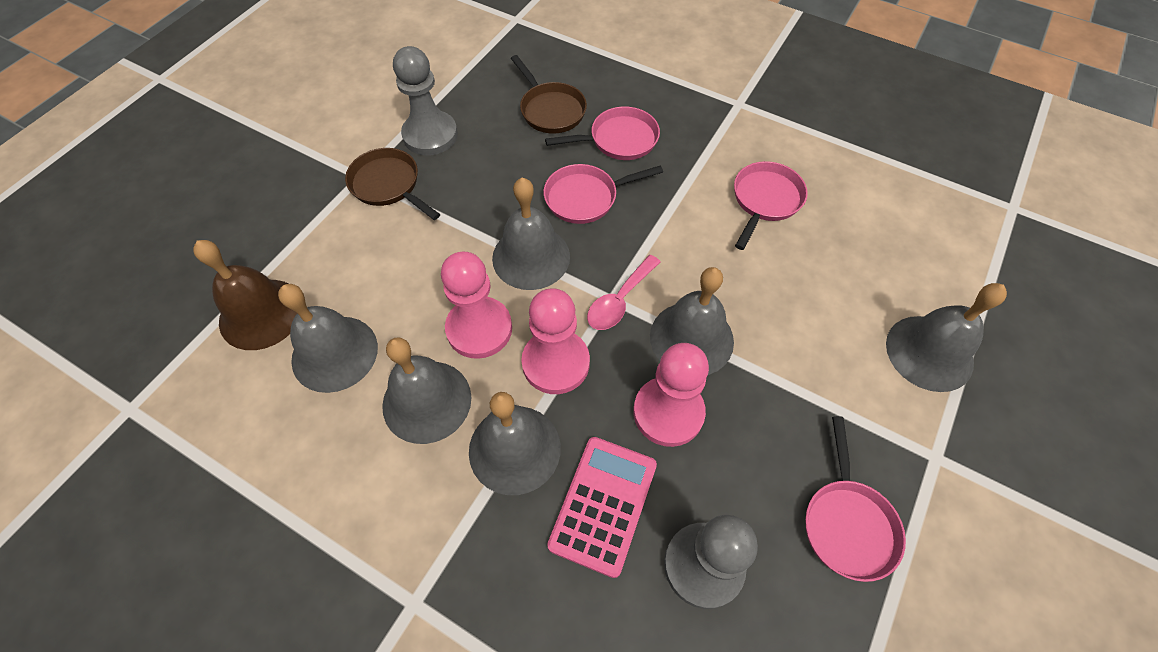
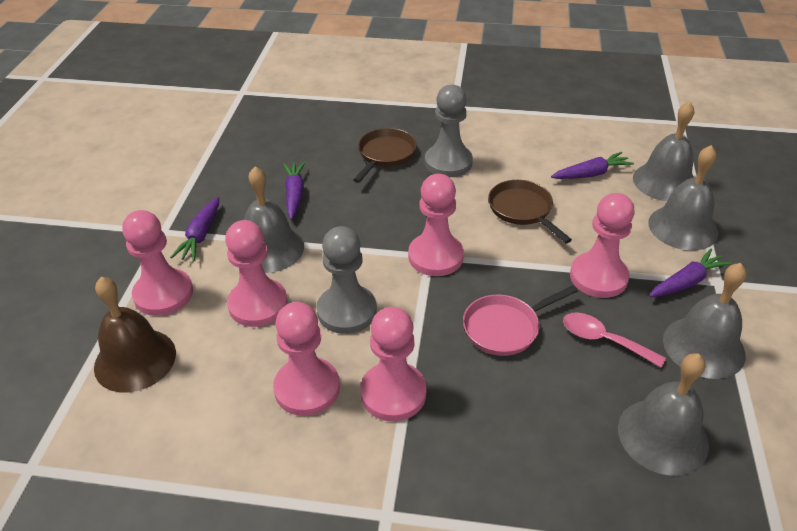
grey bell: [278,284,378,393] [382,337,472,444] [469,392,561,495] [492,178,570,290] [650,267,734,375] [886,283,1007,392] = 6 -> [244,166,304,273] [618,353,709,476] [633,101,694,201] [648,145,718,250] [663,263,747,379] = 5
pink calculator: [547,437,657,578] = 1 -> none = 0
pink pan: [544,164,663,224] [545,107,660,160] [734,161,808,250] [805,416,906,582] = 4 -> [463,285,578,356] = 1
pink pawn: [441,252,512,359] [521,288,590,394] [633,343,709,447] = 3 -> [122,210,193,316] [225,220,288,327] [273,302,340,416] [360,307,427,421] [408,174,464,276] [570,193,635,298] = 6
purple carrot: none = 0 -> [170,197,219,261] [283,162,305,220] [551,152,634,179] [649,249,732,297] = 4

